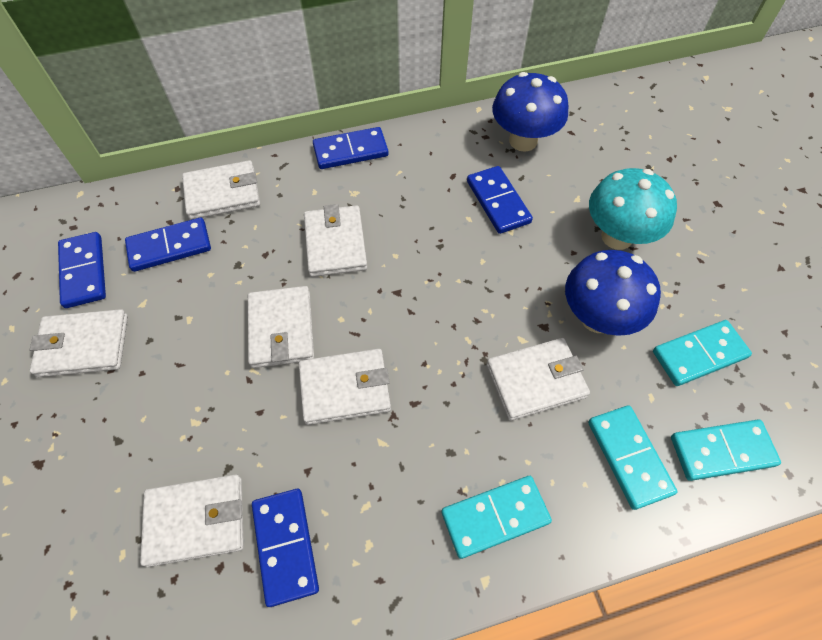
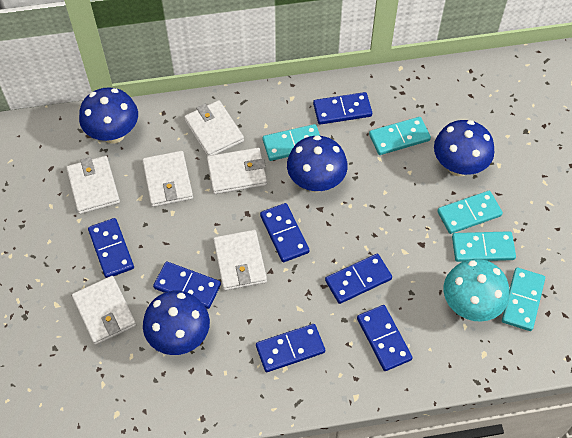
blue domino: [58,232,106,308] [125,218,211,272] [252,489,319,607] [313,127,389,169] [467,166,533,234] = 5 -> [88,218,134,278] [153,262,221,309] [256,324,325,372] [260,203,309,262] [313,92,372,125] [325,254,392,304] [357,305,413,371] = 7
blue mushroom: [492,72,568,152] [565,250,661,336] = 2 -> [79,87,138,144] [143,291,210,355] [287,135,348,192] [434,120,494,177] = 4
turquoise domino: [441,476,552,559] [588,405,677,510] [653,320,752,386] [671,420,781,481] = 4 -> [263,124,320,161] [369,117,431,155] [438,191,503,234] [452,231,516,262] [502,268,545,331] = 5
white wallet: [29,309,128,377] [140,474,244,567] [182,160,260,220] [248,286,314,368] [299,349,391,425] [304,204,367,277] [486,338,590,421] = 7 -> [66,156,120,214] [72,276,136,345] [142,151,193,207] [184,100,244,156] [207,148,267,194] [213,230,267,291] = 6

